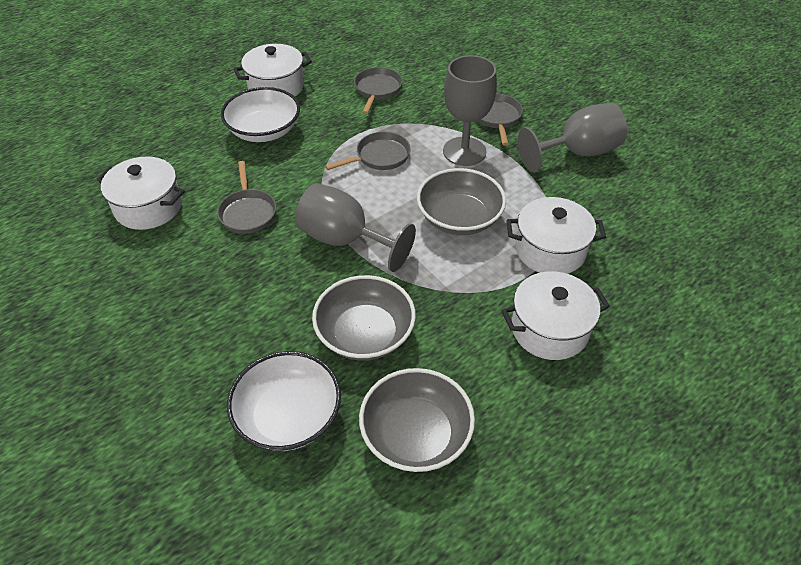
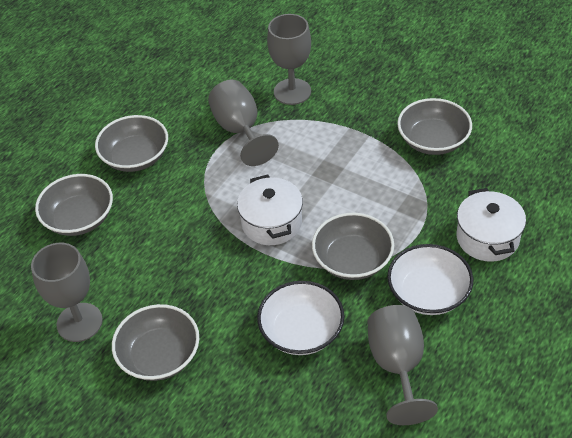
grey bowl: [312,275,416,361] [359,368,475,472] [417,168,506,235] = 3 -> [35,174,113,236] [95,115,168,172] [112,304,199,381] [312,213,394,280] [397,98,472,155] = 5
grey goblet: [295,183,416,272] [443,55,497,166] [518,103,627,172] = 3 -> [31,243,103,342] [208,80,279,166] [267,14,311,105] [368,305,438,425] = 4
grey pan: [217,161,276,234] [325,132,411,170] [354,67,403,114] [478,93,523,146] = 4 -> none = 0
white pot: [97,156,185,230] [233,44,312,97] [501,271,610,360] [507,197,606,274] = 4 -> [237,175,303,245] [457,188,526,262] = 2

